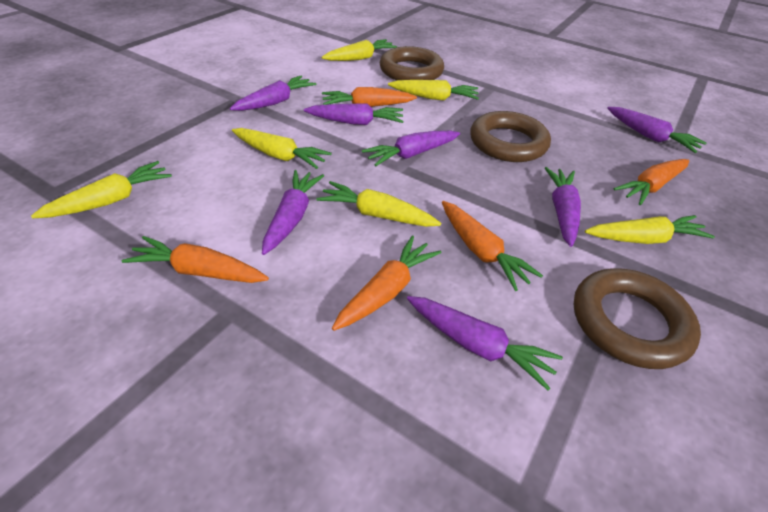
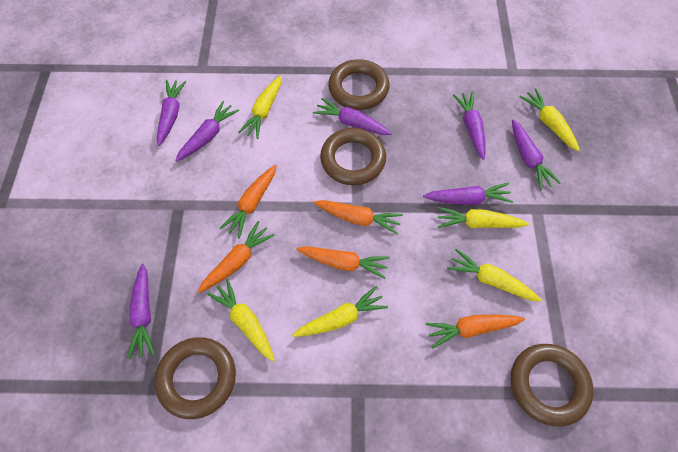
brown ring: [379,46,444,81] [470,111,551,162] [574,268,701,369] = 3 -> [155,337,236,419] [320,128,386,185] [328,59,390,110] [511,344,594,427] = 4

